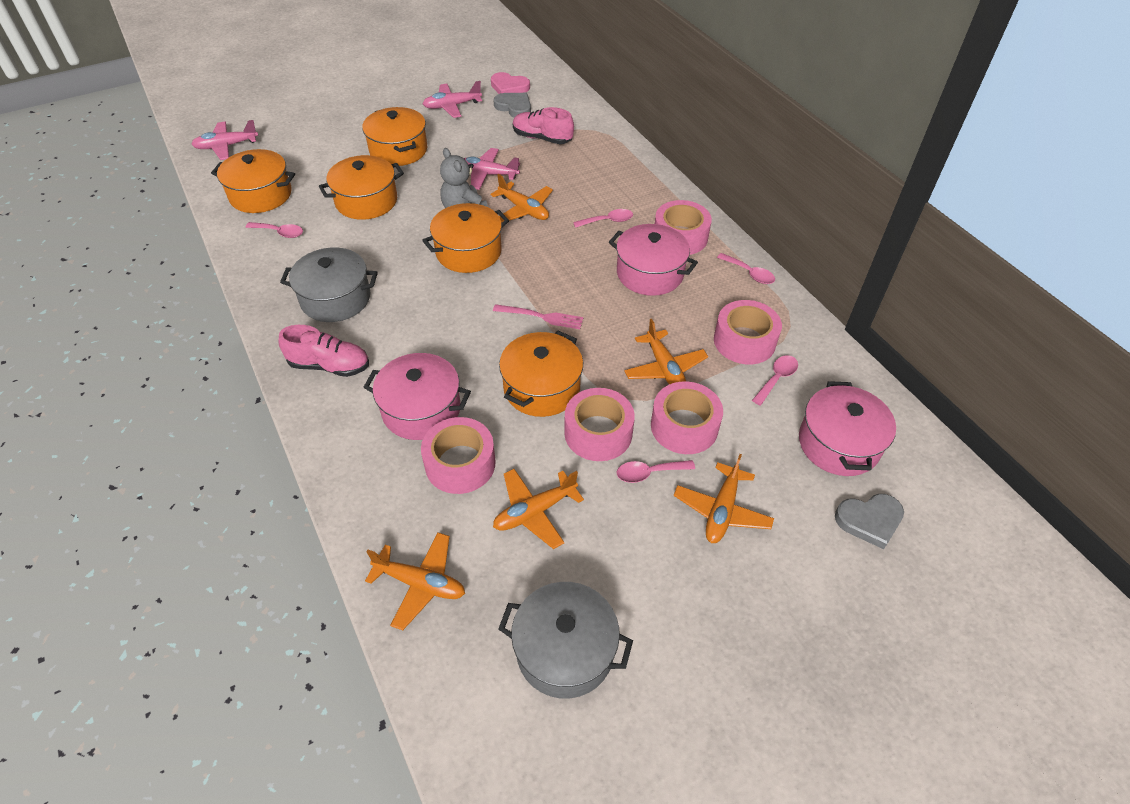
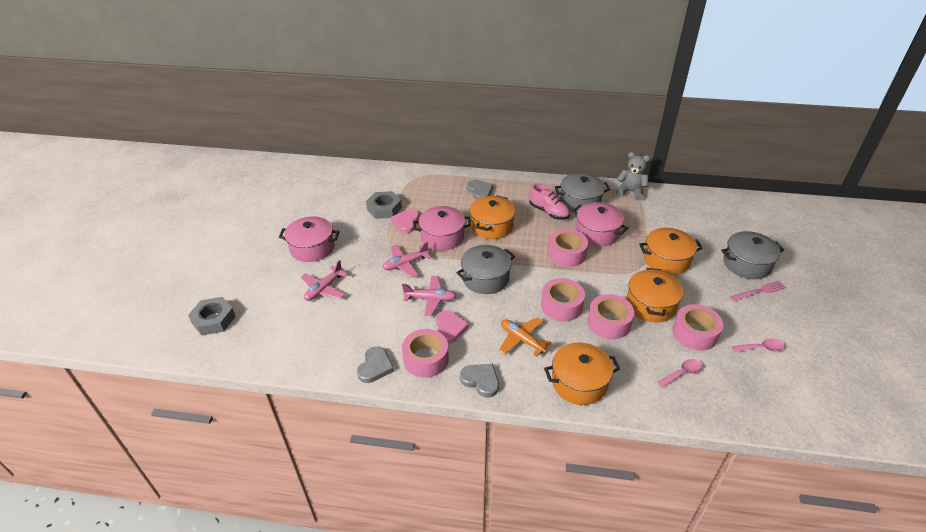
grey heart: [494,93,531,117] [835,494,904,549] = 2 -> [357,346,394,383] [460,364,499,397] [467,180,493,200] = 3
grey nut: none = 0 -> [188,297,236,335] [366,191,402,219] = 2
grey pot: [280,247,378,322] [498,582,633,699] = 2 -> [456,245,515,294] [555,173,610,212] [721,231,784,279] = 3
orange plane: [365,532,465,630] [491,174,553,222] [493,469,584,549] [624,319,708,384] [674,454,774,543] = 5 -> [499,317,552,357] = 1
orange pot: [211,149,295,213] [319,155,404,220] [362,107,427,166] [422,203,509,273] [499,331,583,417] = 5 -> [469,195,516,239] [544,342,620,405] [626,268,683,322] [639,228,703,275] = 4
pink heart: [491,72,530,94] = 1 -> [391,209,419,233] [436,310,469,344] = 2
pink shoe: [278,325,369,377] [513,107,574,144] = 2 -> [529,184,570,220] = 1
pink spoon: [245,222,303,238] [573,209,633,228] [617,460,695,483] [717,253,775,284] [752,355,798,405] = 5 -> [658,359,702,387] [732,339,785,352] = 2

